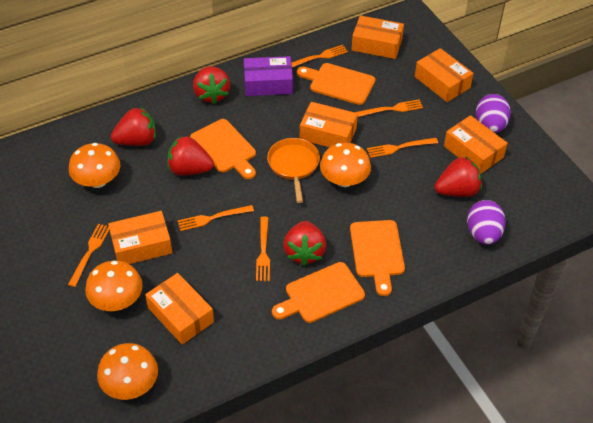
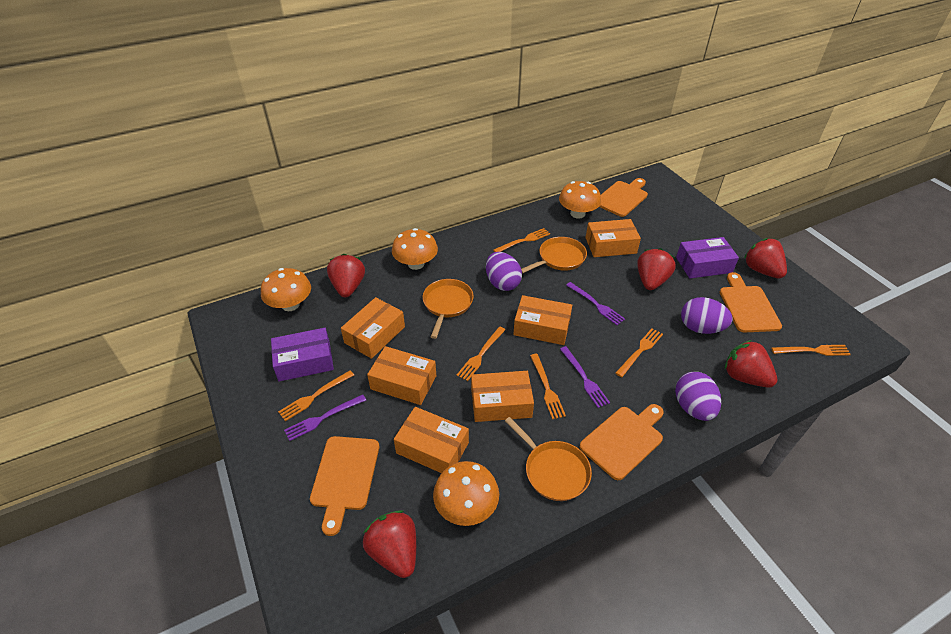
orange pan: [267,138,320,203] = 1 -> [423,279,474,339] [505,417,592,501] [521,237,587,274] = 3
purple box: [244,56,293,96] = 1 -> [271,328,334,382] [676,237,739,278] = 2
purple egg: [467,200,506,245] [476,94,511,133] = 2 -> [486,252,522,291] [675,372,721,421] [681,297,733,334] = 3
purple fork: none = 0 -> [284,395,366,441] [560,346,610,408] [566,282,625,325] = 3

